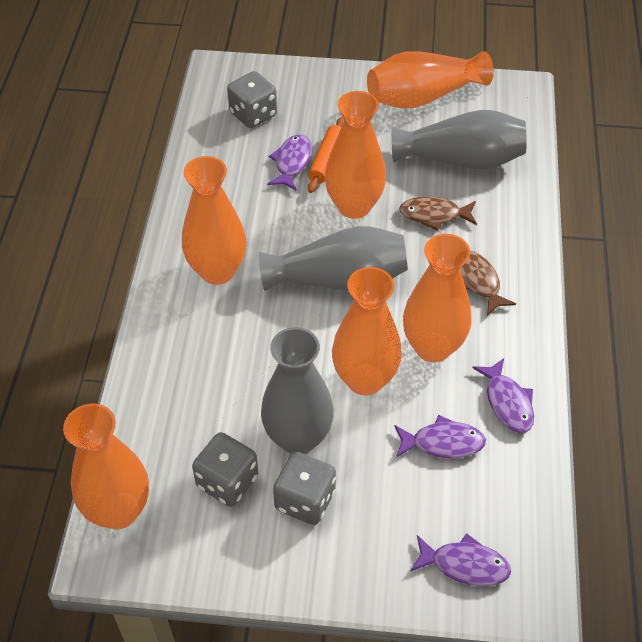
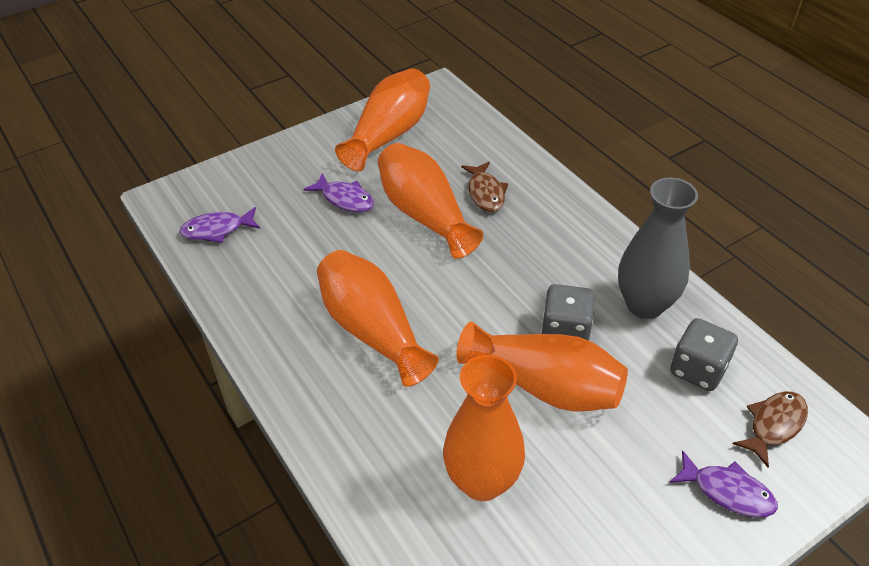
grey dice: [192,432,258,507] [227,71,277,128] [273,452,336,525] = 3 -> [541,284,595,341] [670,318,738,391] = 2
grey vase: [259,226,408,291] [261,327,334,454] [391,110,526,169] = 3 -> [618,177,698,319] = 1
orange rolling pin: [308,117,344,193] = 1 -> none = 0
orange vase: [63,403,149,529] [182,156,246,285] [325,91,386,219] [332,267,402,395] [367,51,494,108] [403,234,471,362] = 6 -> [317,250,439,387] [335,68,430,171] [378,143,483,259] [443,355,525,501] [456,321,628,411] = 5
purple fish: [267,135,312,191] [394,415,486,459] [410,533,511,586] [472,358,534,433] = 4 -> [179,207,260,243] [303,173,374,212] [669,450,778,517] = 3

